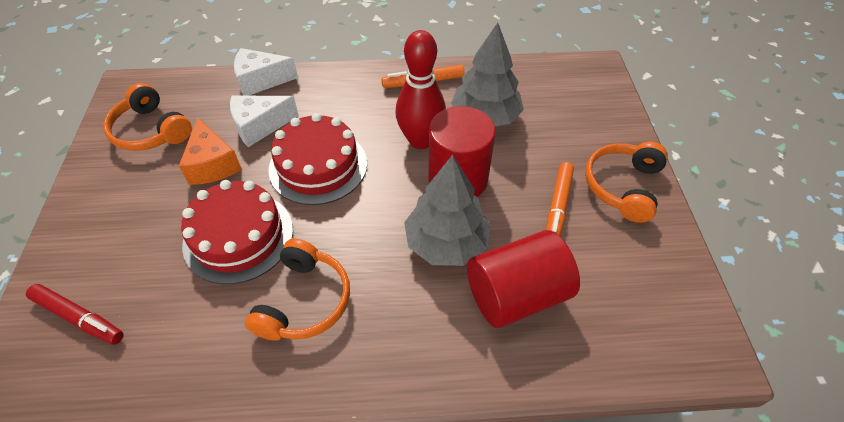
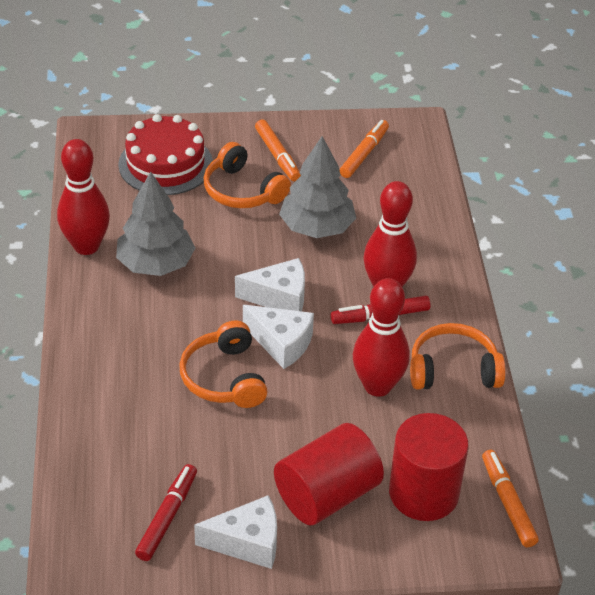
orange cheese: [179,117,242,185] = 1 -> none = 0
orange marker: [381,65,464,88] [546,162,574,236] = 2 -> [255,119,301,181] [340,120,389,178] [482,450,539,547] = 3
red bowling pin: [395,30,446,149] = 1 -> [57,139,110,255] [353,278,410,397] [363,181,417,287] = 3
red cake: [181,180,293,284] [268,113,367,205] = 2 -> [118,114,213,195] = 1
red marker: [26,284,123,345] = 1 -> [135,464,197,561] [331,296,431,324] = 2
white cheese: [230,95,299,147] [234,48,298,96] = 2 -> [194,495,277,569] [235,258,305,311] [243,305,314,369] = 3

